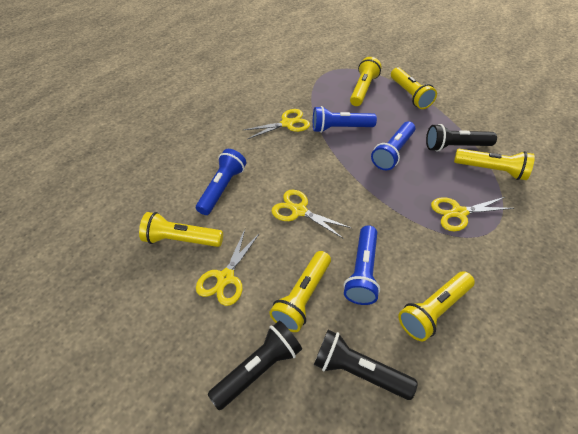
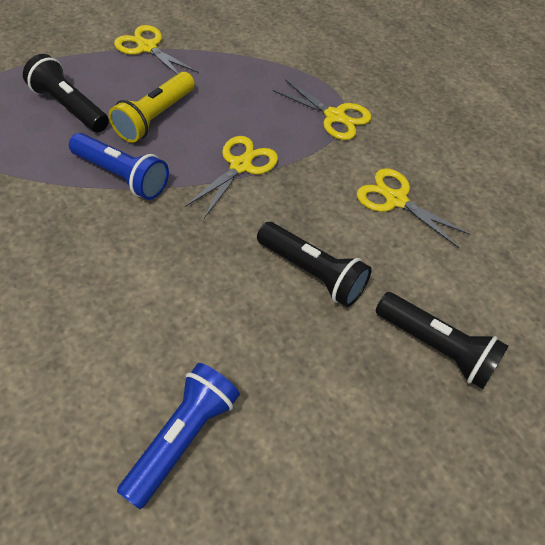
blue flashlight: [196,149,246,215] [313,106,377,133] [344,225,380,305] [371,121,415,170] = 4 -> [69,133,169,200] [117,363,240,509] = 2
yellow flashlight: [139,212,223,247] [269,251,331,332] [350,57,382,106] [391,68,437,109] [398,271,475,341] [454,149,535,180] = 6 -> [109,72,195,143] = 1

